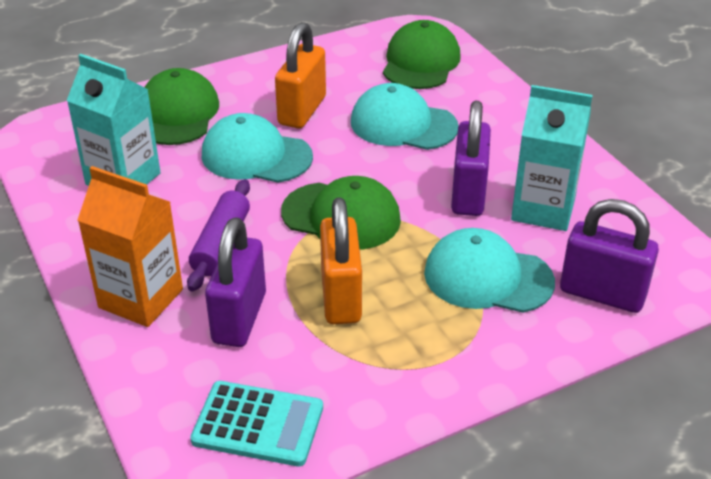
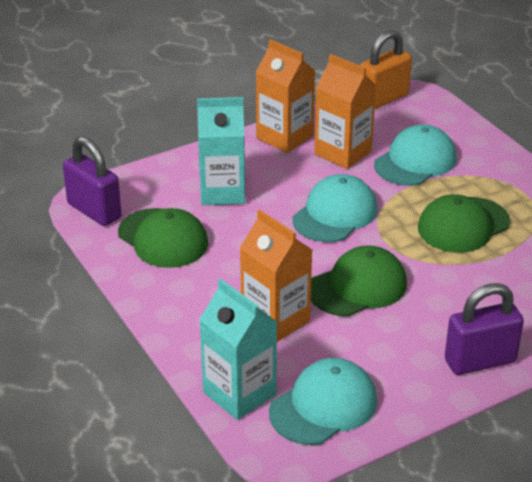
orange carton: [78,166,183,327] = 1 -> [240,210,312,342] [255,39,316,153] [314,54,376,169] = 3
orange padlock: [275,22,326,129] [320,197,362,324] = 2 -> [360,30,412,109] = 1
purple padlock: [205,217,266,347] [451,101,491,216] [560,199,659,313] = 3 -> [63,136,122,226] [445,283,524,375] = 2
purple rolling pin: [187,179,250,292] = 1 -> none = 0
turquoise calculator: [190,381,323,467] = 1 -> none = 0

